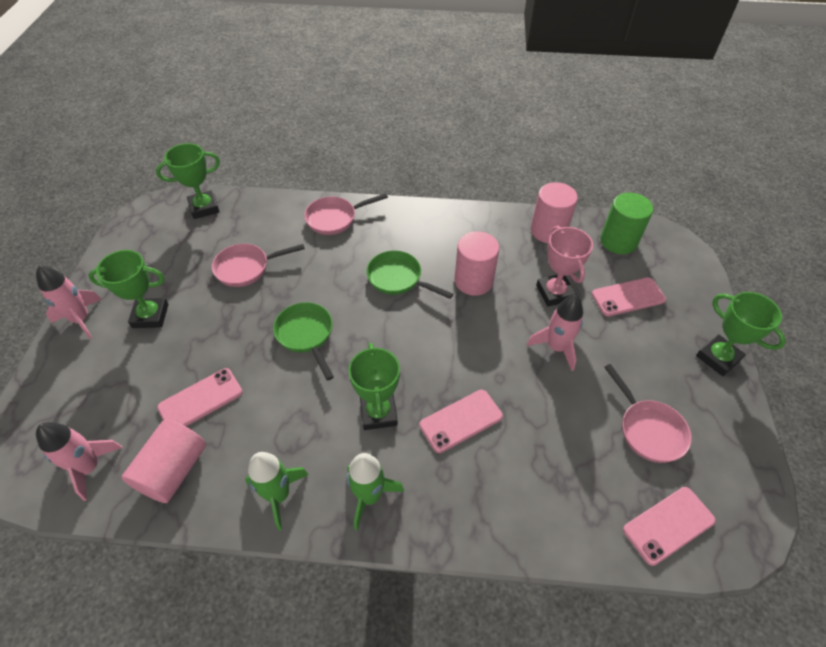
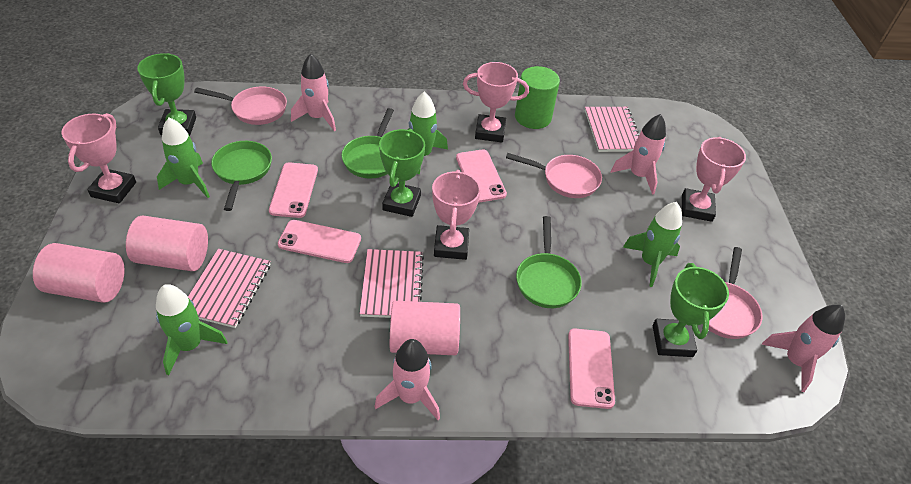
green pan: [273,302,334,381] [366,251,453,299] = 2 -> [211,141,272,211] [342,108,394,178] [516,216,582,308] = 3
green rocket: [245,452,309,531] [347,453,404,530] = 2 -> [156,284,228,375] [157,117,210,198] [407,92,448,174] [623,202,682,287] = 4
green trophy: [88,250,169,328] [156,143,220,219] [348,343,400,430] [696,292,786,376] = 4 -> [137,53,196,136] [379,129,425,217] [653,263,729,357] = 3
pink notebook: none = 0 -> [188,249,271,328] [359,249,424,318] [585,107,639,152] = 3
pink rocket: [36,265,102,338] [36,422,123,501] [527,295,583,371] = 3 -> [291,54,336,131] [374,339,440,420] [611,114,666,195] [762,305,845,392] = 4
pink trophy: [536,226,593,307] = 1 -> [62,113,136,203] [432,170,481,260] [463,62,529,142] [682,137,746,222] = 4

